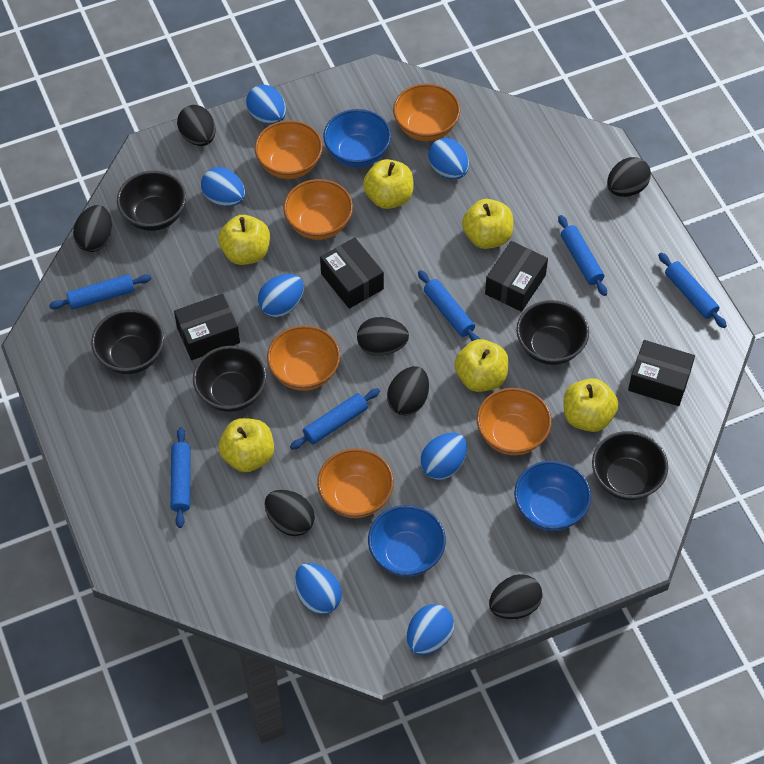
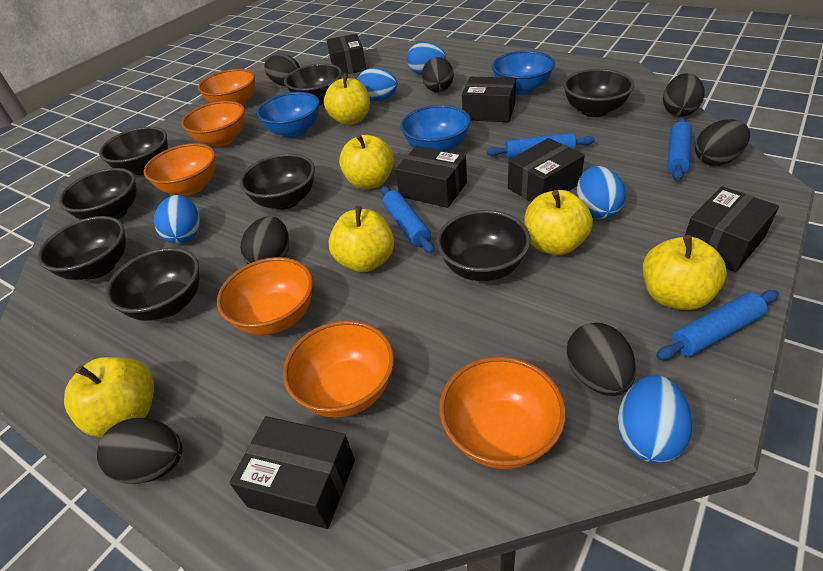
black bowl: [91,309,164,374] [117,171,186,231] [193,346,267,412] [516,300,589,365] [592,431,668,500] = 5 -> [37,216,126,280] [59,168,137,220] [99,127,168,175] [106,248,200,321] [240,153,315,210] [284,63,342,105] [436,210,531,281] [563,69,634,117] = 8
black box: [174,294,240,360] [320,238,384,309] [485,241,548,312] [628,340,695,406] = 4 -> [230,416,355,529] [327,34,366,75] [395,146,467,208] [462,77,516,122] [508,138,585,202] [685,186,779,272] = 6
blue egg: [201,167,245,207] [246,84,286,125] [258,274,304,317] [295,563,342,615] [407,604,454,655] [420,433,467,480] [428,138,469,179] = 7 -> [154,195,200,244] [357,68,398,101] [407,42,446,74] [577,166,626,219] [617,375,692,463] = 5
blue rolling pin: [49,274,152,310] [170,427,191,528] [290,388,380,450] [418,270,480,341] [558,215,607,296] [658,253,727,328] = 6 -> [381,186,434,254] [487,133,595,159] [656,290,779,360] [667,118,692,181] = 4

